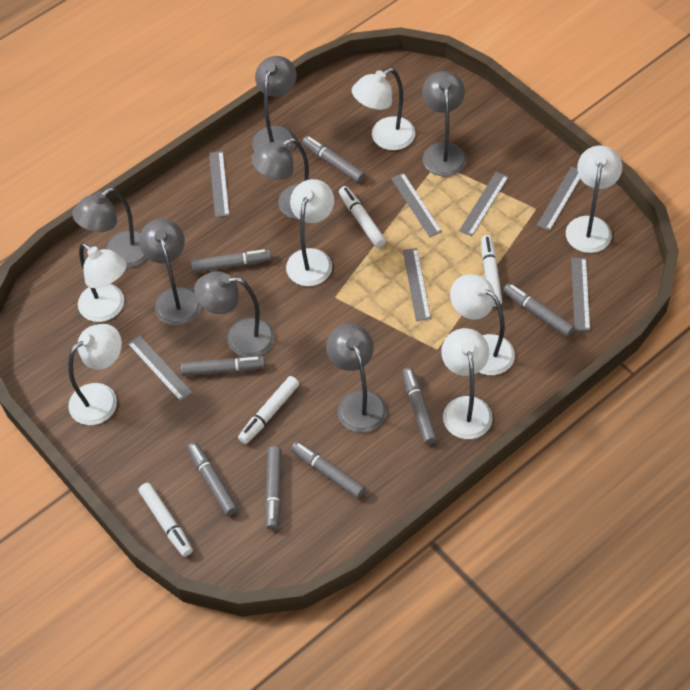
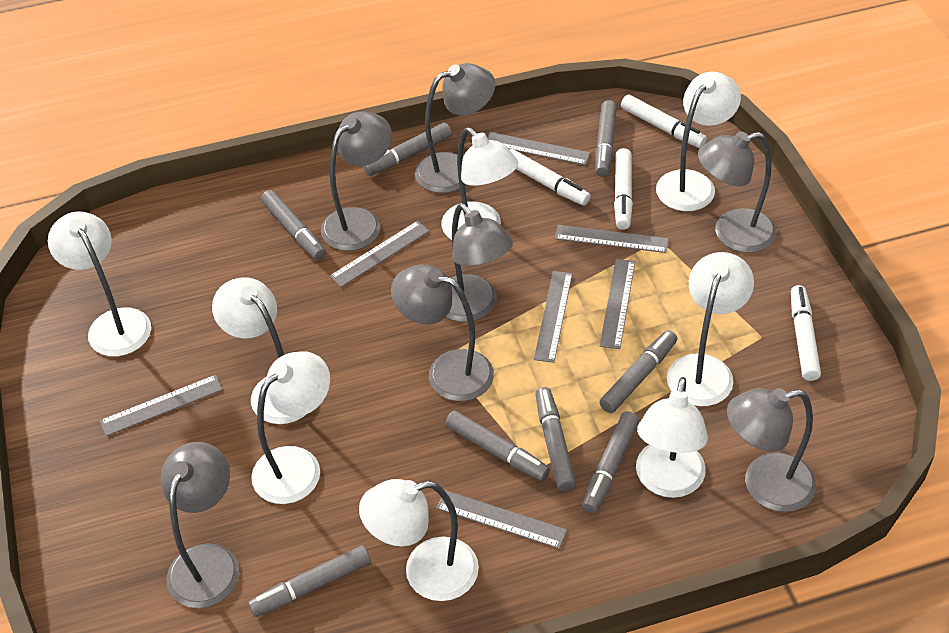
white lamp: [68,324,122,425] [78,243,127,322] [286,179,334,286] [352,68,415,150] [441,328,493,439] [450,274,515,375] [566,145,622,253] = 7 -> [48,211,151,357] [212,277,305,424] [251,352,330,504] [359,479,479,601] [441,127,518,240] [636,377,708,498] [656,72,741,211] [667,252,754,406] = 8

